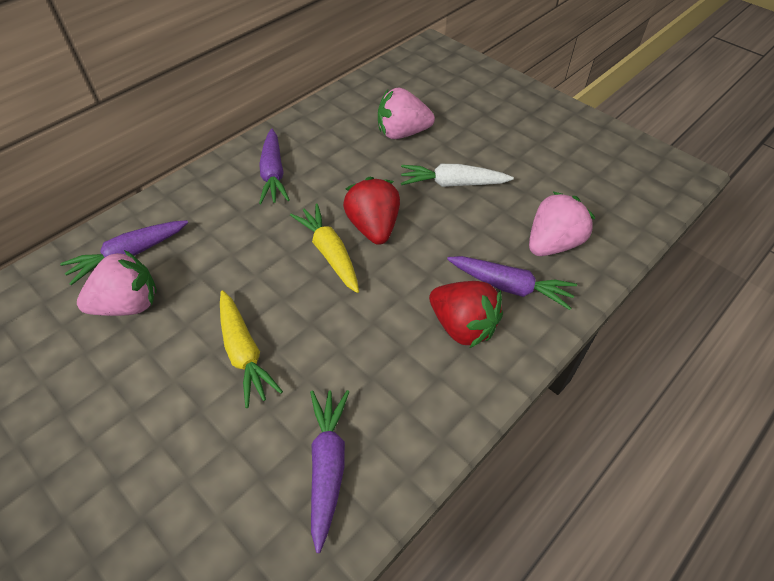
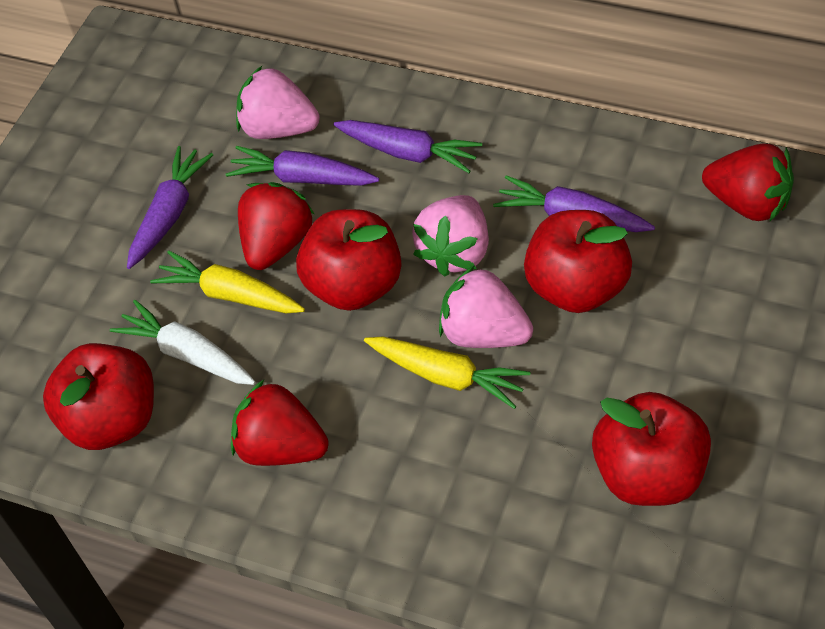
red apple: none = 0 -> [43,343,154,450] [296,209,402,311] [524,210,632,313] [592,392,711,506] = 4
red strawberry: [343,176,400,245] [429,281,503,348] = 2 -> [231,380,329,466] [238,182,314,270] [702,144,794,221] = 3

